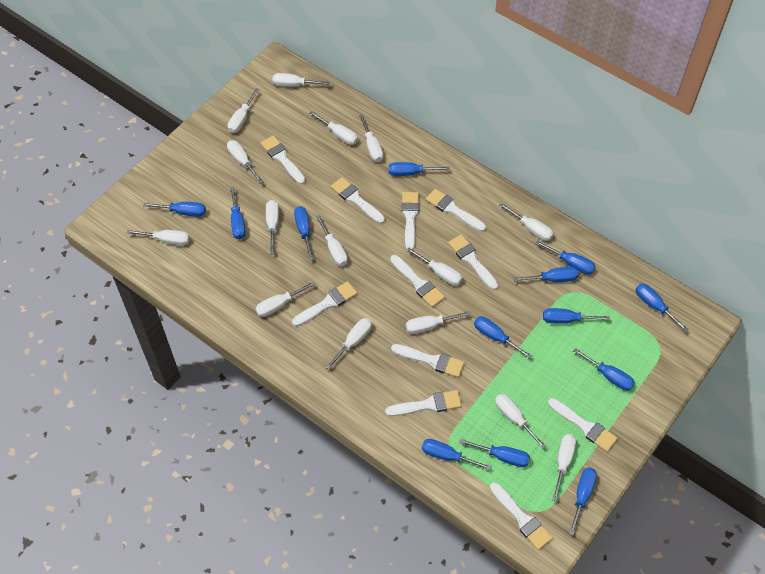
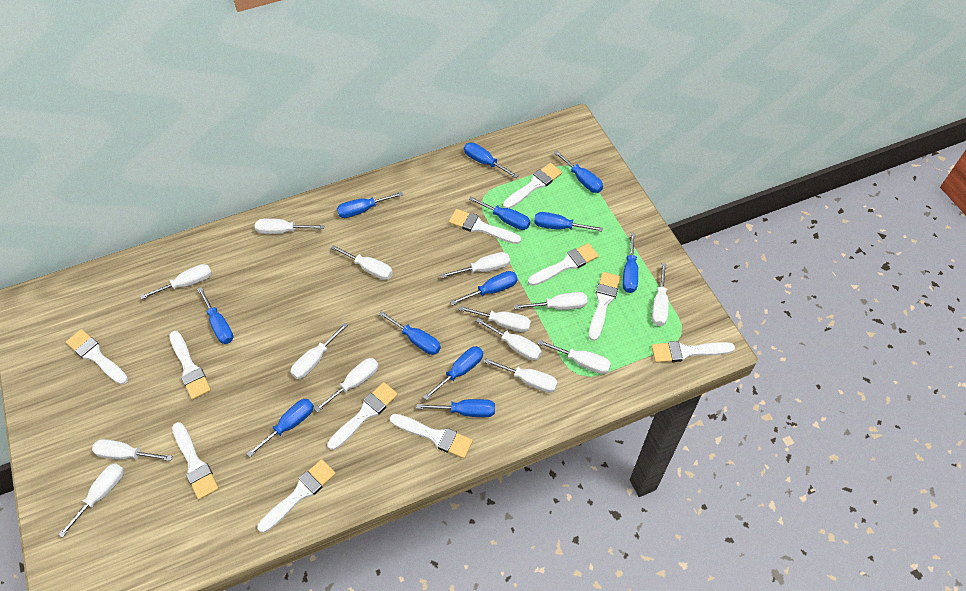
blue screwdriver: [143,202,206,217] [230,186,246,239] [294,206,314,260] [389,162,450,176] [422,439,491,470] [459,439,530,467] [474,316,532,359] [514,267,579,282] [535,240,596,275] [543,308,610,324] [569,467,597,536] [573,348,635,391] [636,283,689,332] = 13 -> [197,287,233,344] [246,399,314,457] [337,192,403,218] [379,311,441,355] [416,399,495,417] [423,346,483,400] [450,271,518,305] [464,142,519,178] [469,197,530,230] [534,212,603,231] [553,150,603,193] [623,233,638,293] = 12
white screwdriver: [127,230,190,246] [227,140,264,184] [228,88,259,133] [255,281,316,317] [266,200,279,255] [272,73,330,87] [309,111,358,145] [316,215,348,266] [325,318,372,370] [359,114,383,162] [406,248,462,286] [406,311,471,334] [495,394,547,449] [499,203,554,241] [552,434,576,501] = 15 -> [58,463,124,538] [92,439,172,461] [140,264,212,300] [255,218,324,234] [291,322,348,379] [314,358,379,412] [331,245,393,280] [441,252,510,278] [459,306,531,332] [476,318,542,361] [484,358,558,393] [514,292,588,310] [538,340,611,374] [652,263,669,326] = 14

